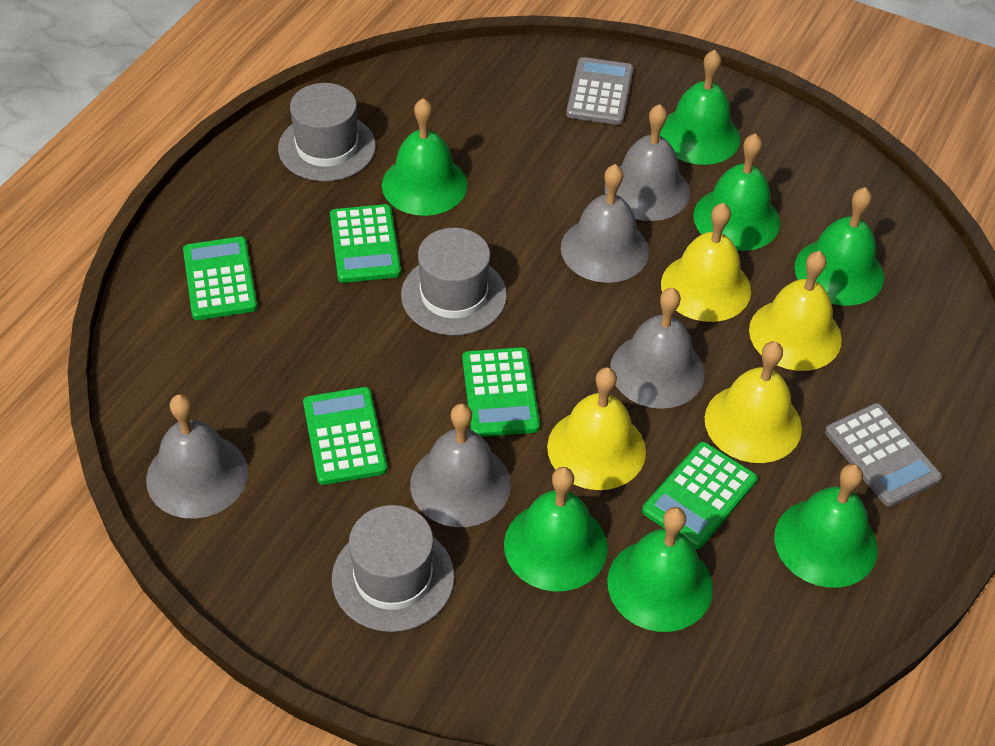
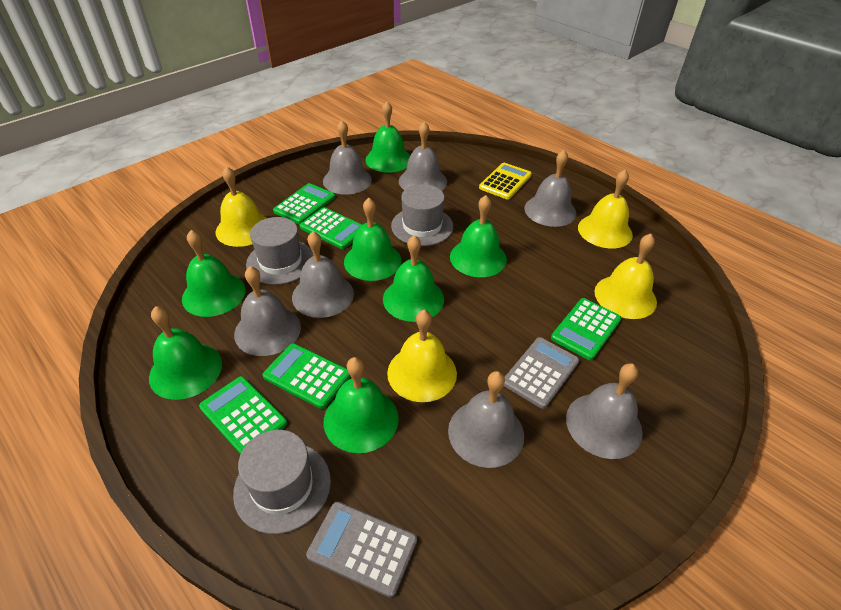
grey bell: [146,394,248,519] [410,404,511,527] [561,164,649,283] [605,104,690,221] [610,287,705,409] = 5 -> [234,266,301,356] [292,231,354,318] [323,120,372,195] [399,121,447,191] [448,371,524,468] [524,150,576,227] [566,363,643,459] = 7
yellow calculator: none = 0 -> [479,163,532,199] = 1

